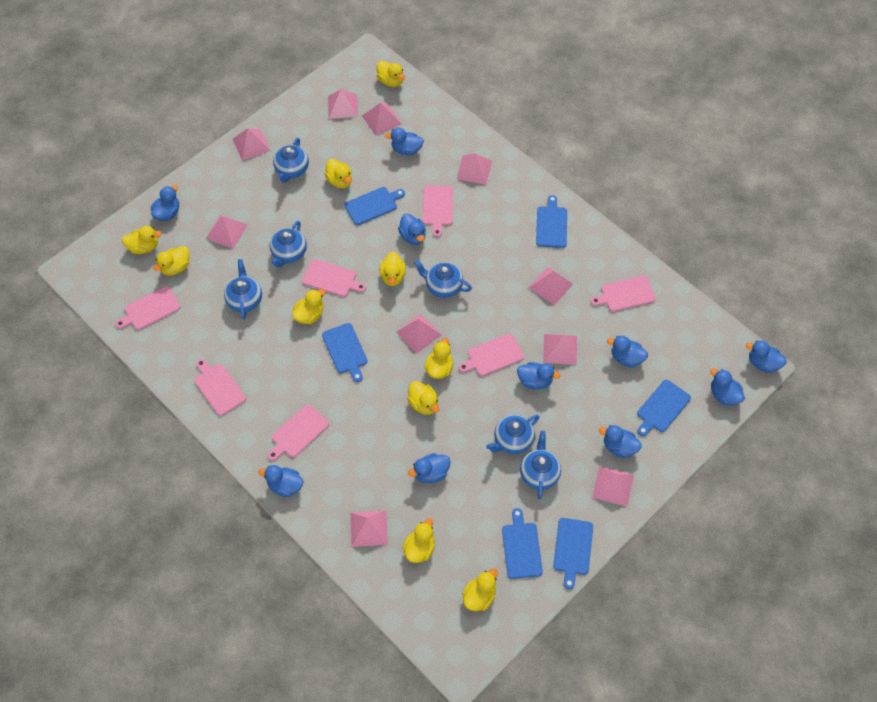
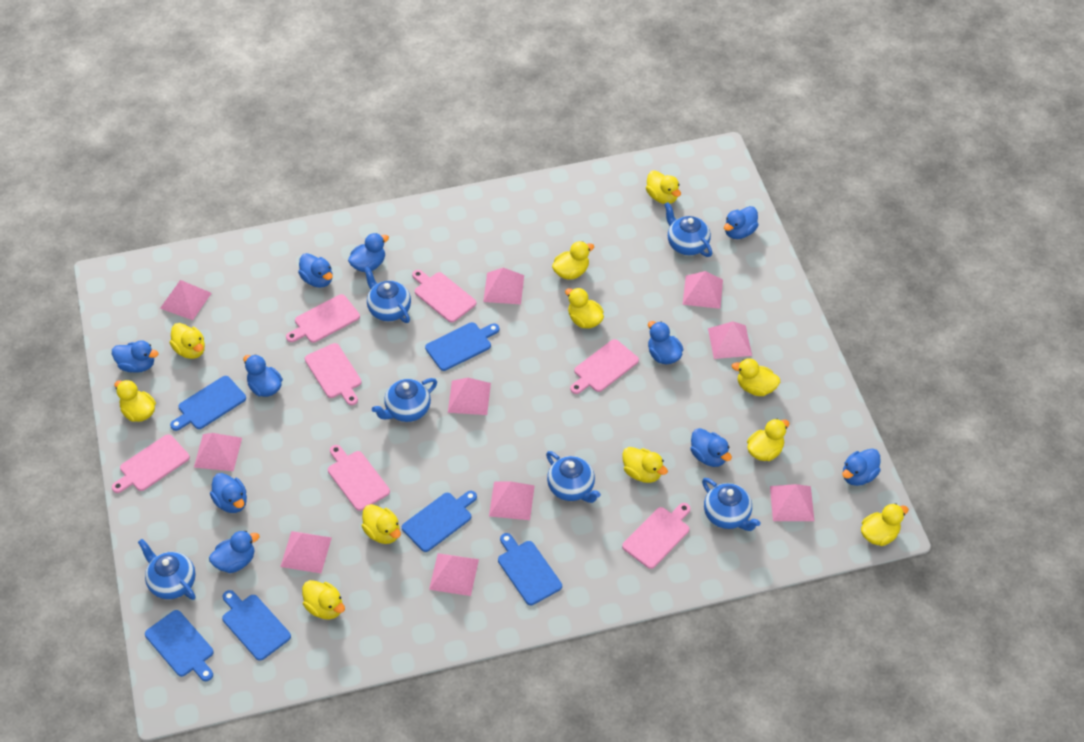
yellow duck: [122,226,162,254] [153,246,189,276] [292,289,326,324] [325,159,352,188] [377,61,405,87] [380,252,406,286] [402,518,435,563] [407,381,439,415] [424,338,453,379] [462,569,498,611] = 10 -> [114,380,156,422] [170,323,205,359] [302,580,345,620] [362,504,401,544] [552,241,594,280] [565,288,604,329] [623,447,668,483] [646,170,681,204] [732,358,780,396] [747,419,789,461] [861,504,909,546] = 11

